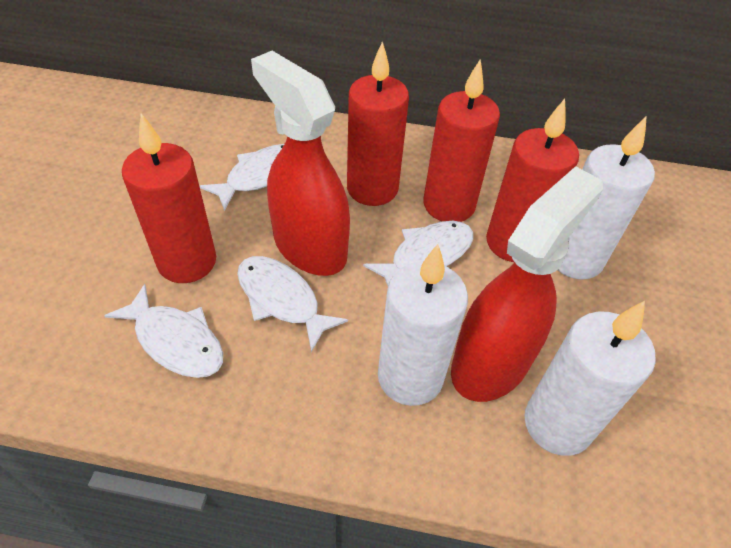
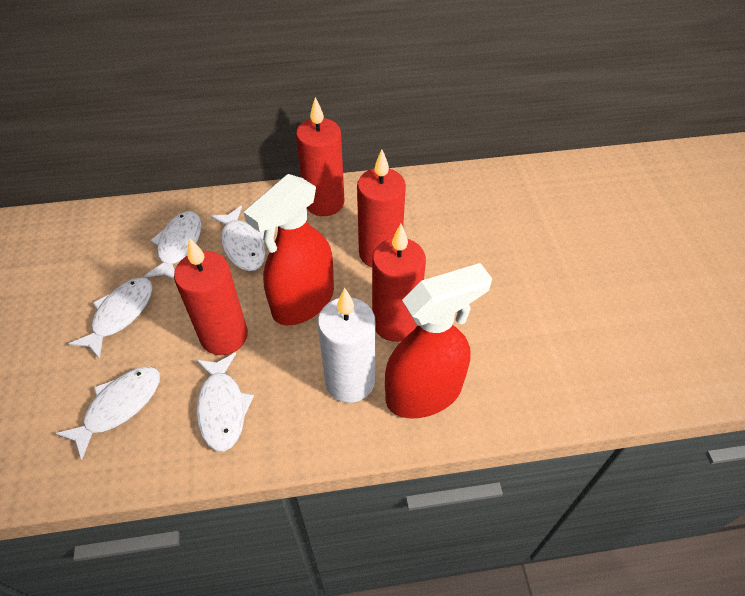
white candle: [378,244,468,406] [524,301,656,456] [558,116,655,280] = 3 -> [318,287,375,403] = 1
white fish: [104,284,223,378] [199,144,284,211] [237,256,348,352] [363,221,473,286] = 4 -> [55,366,160,460] [69,277,153,359] [144,211,202,279] [196,353,254,451] [210,206,265,271] = 5

